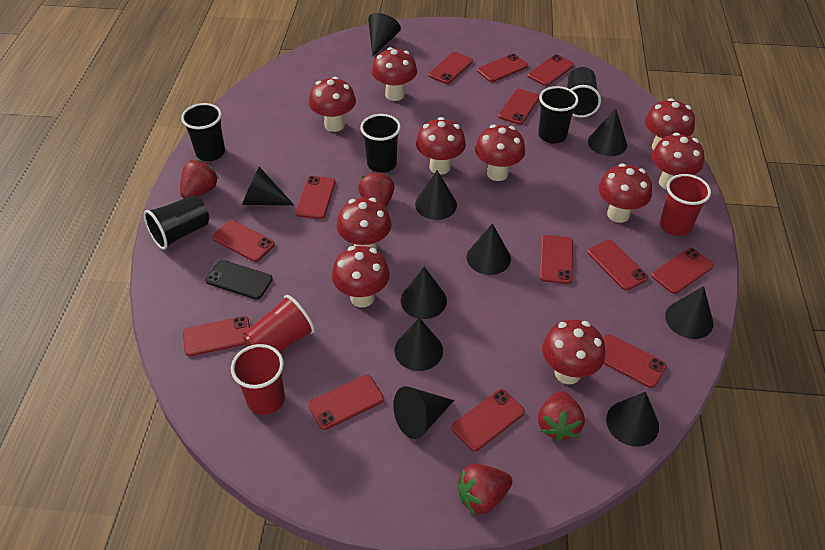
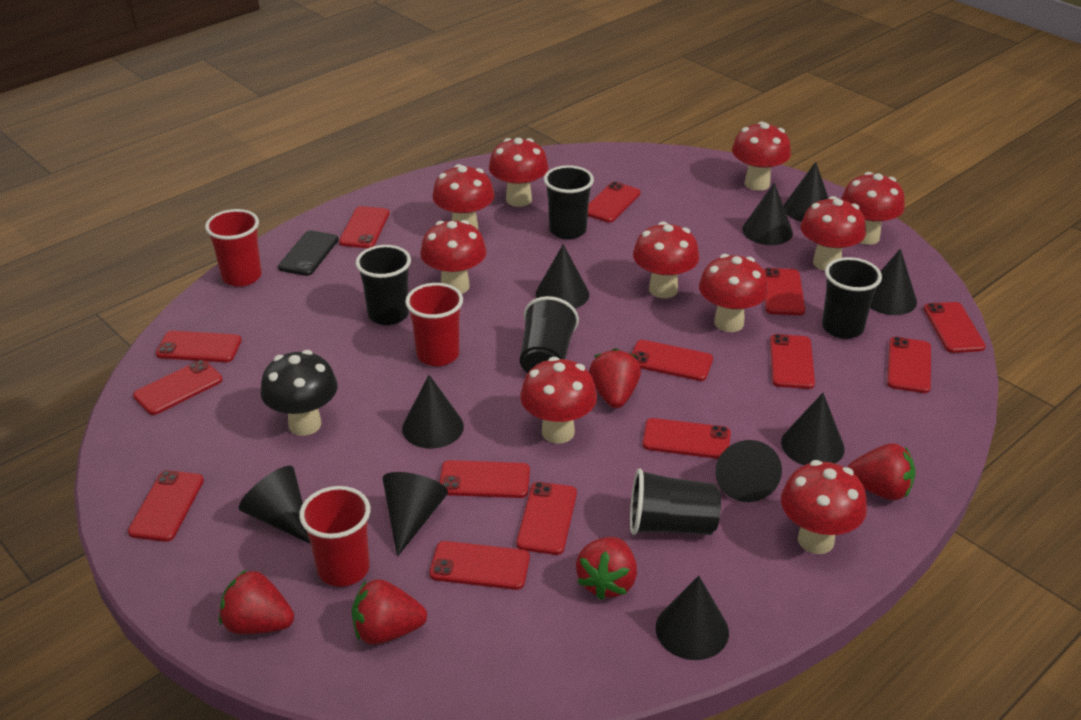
black mushroom: none = 0 -> [260,350,338,436] = 1
red phone: [183,316,250,356] [212,220,275,262] [296,176,336,219] [308,375,384,430] [428,52,473,84] [452,389,525,451] [477,54,528,82] [498,89,539,125] [528,54,574,86] [540,235,573,284] [588,240,648,290] [603,334,667,388] [652,248,714,294] = 13 -> [128,470,204,542] [133,360,223,415] [156,331,242,362] [339,206,390,248] [430,541,530,590] [439,460,530,498] [516,482,577,555] [588,182,641,222] [632,340,713,381] [642,418,731,459] [763,268,805,315] [770,334,815,389] [887,337,931,393] [924,302,986,353] = 14
red strawberry: [180,160,218,199] [358,171,395,207] [457,464,512,515] [538,391,585,442] = 4 -> [219,569,294,634] [352,579,427,645] [576,537,637,600] [589,348,641,408] [847,443,916,500] = 5

